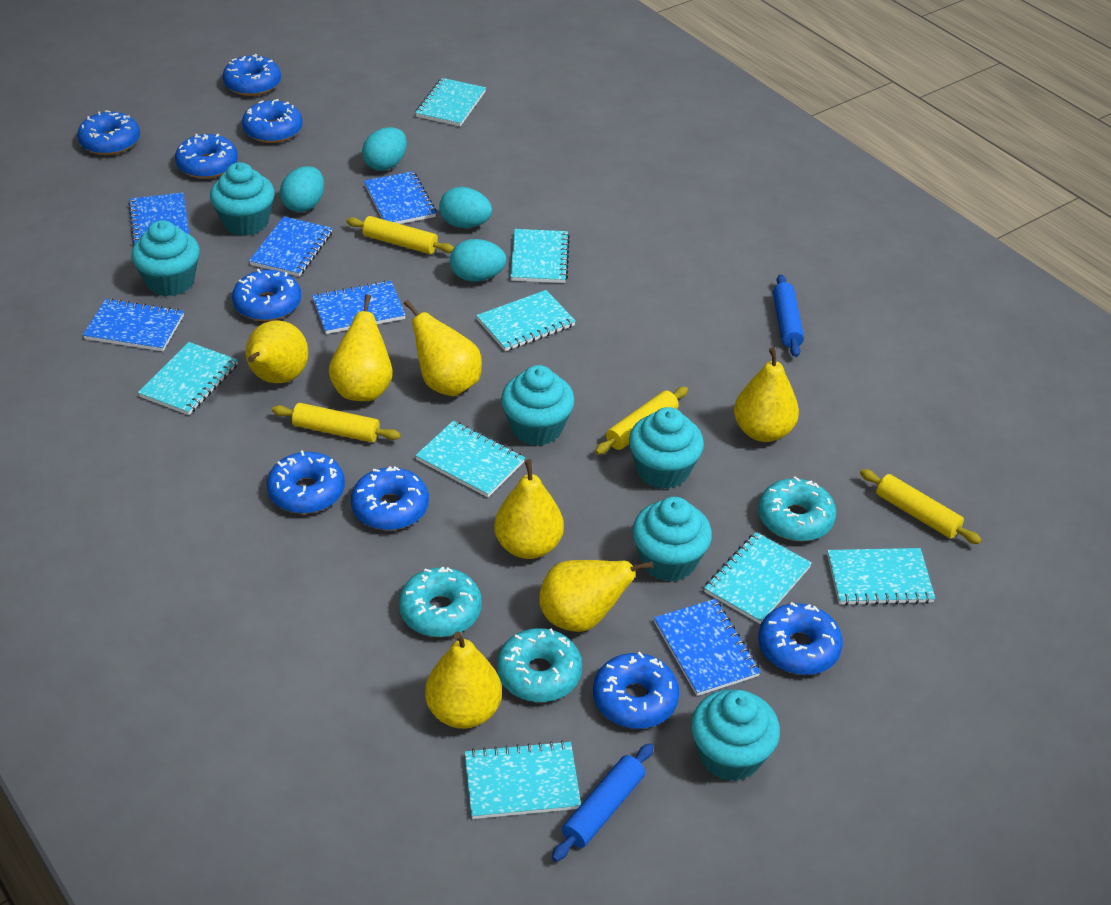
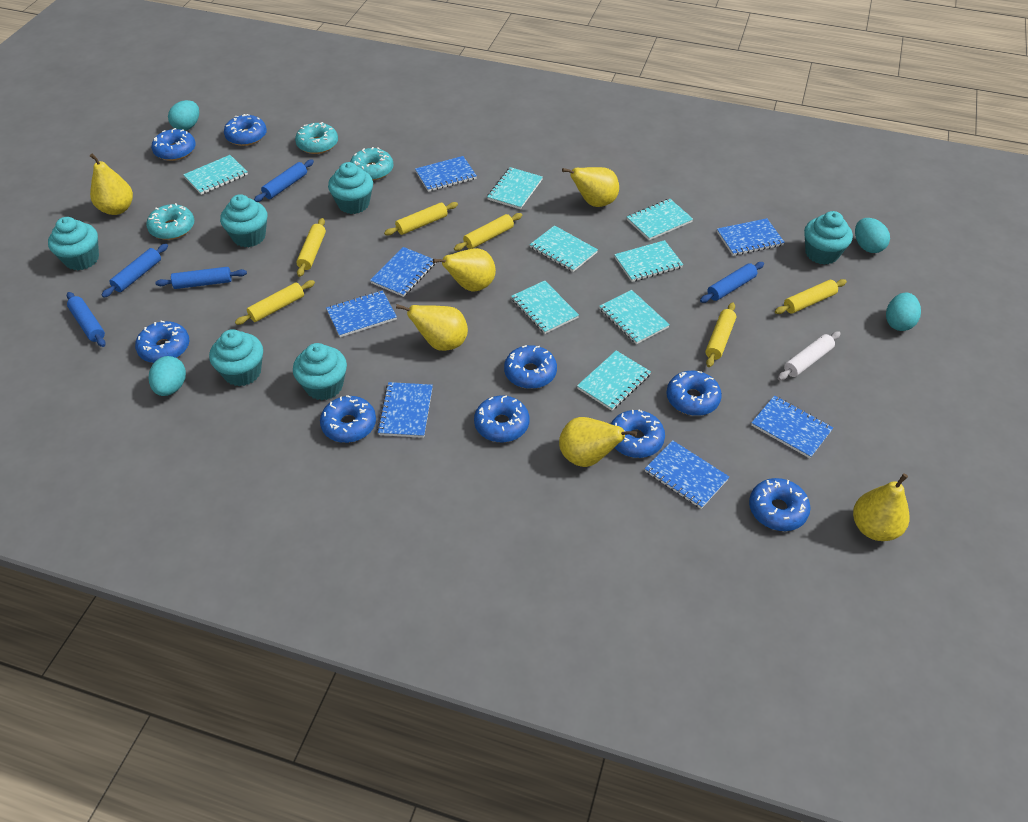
blue notebook: [83,298,184,351] [128,192,189,244] [249,216,332,277] [312,280,406,334] [364,171,437,224] [654,599,761,696] = 6 -> [326,290,397,337] [370,247,435,297] [377,382,433,438] [415,156,477,192] [645,440,729,509] [717,218,785,256] [751,395,833,458] = 7
blue rolling pin: [552,743,654,862] [773,274,804,357] = 2 -> [67,292,106,347] [102,244,168,298] [155,267,247,289] [254,160,314,202] [700,262,764,303] = 5
white rolling pin: none = 0 -> [778,331,841,380] = 1
yellow pear: [246,320,308,383] [329,294,393,401] [404,300,482,396] [425,632,502,729] [494,459,564,559] [539,560,653,632] [734,347,799,442] = 7 -> [90,154,133,215] [396,304,468,351] [433,248,496,292] [559,417,637,467] [562,167,619,207] [853,473,909,541] = 6
yellow rolling pin: [272,403,401,442] [346,216,454,254] [595,387,688,454] [860,469,982,544] = 4 -> [235,280,315,325] [296,218,326,277] [384,202,458,236] [454,213,522,251] [705,302,736,367] [775,279,847,314] = 6

